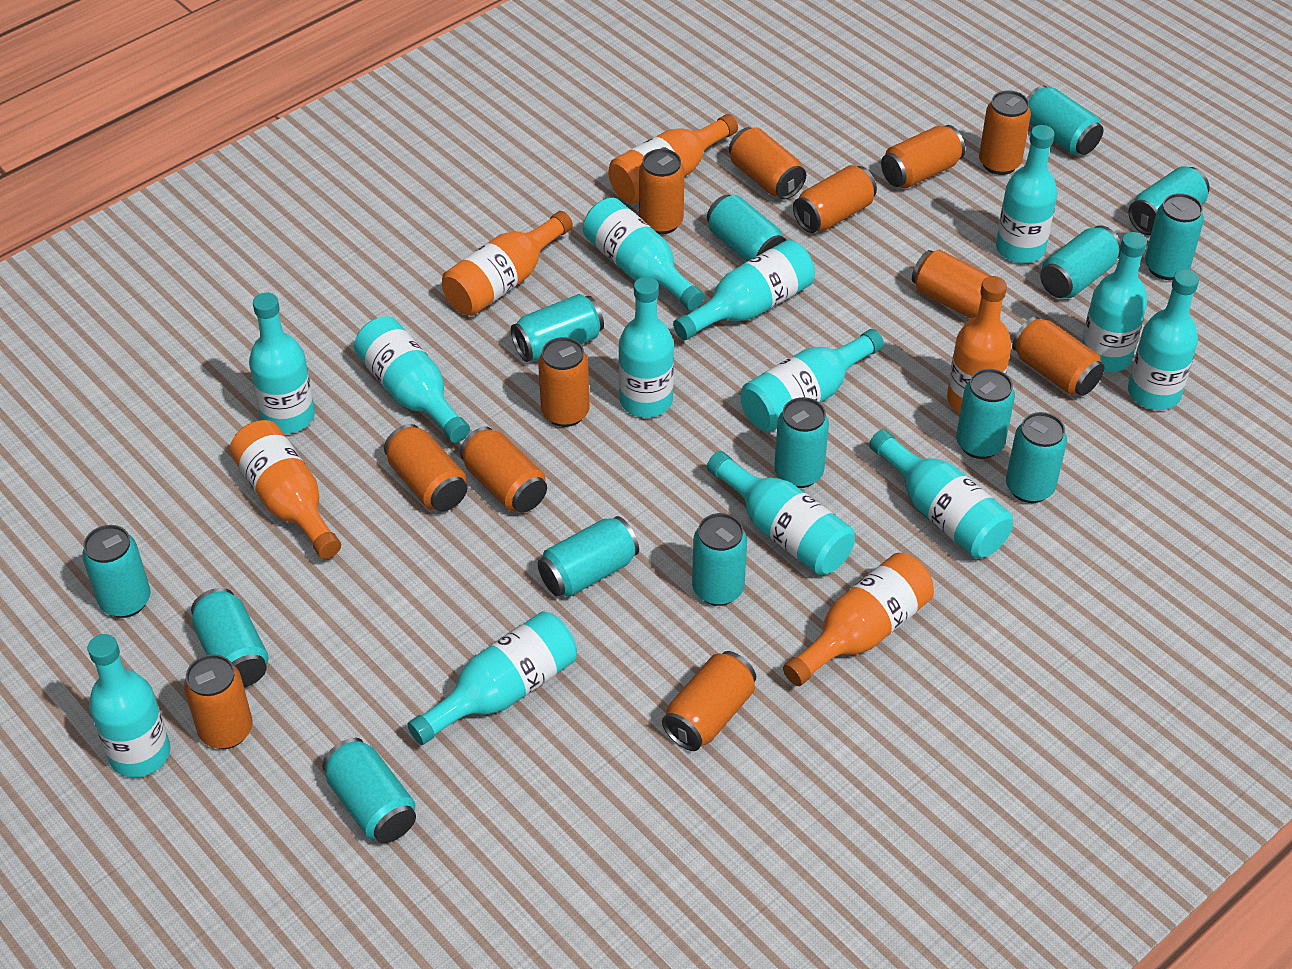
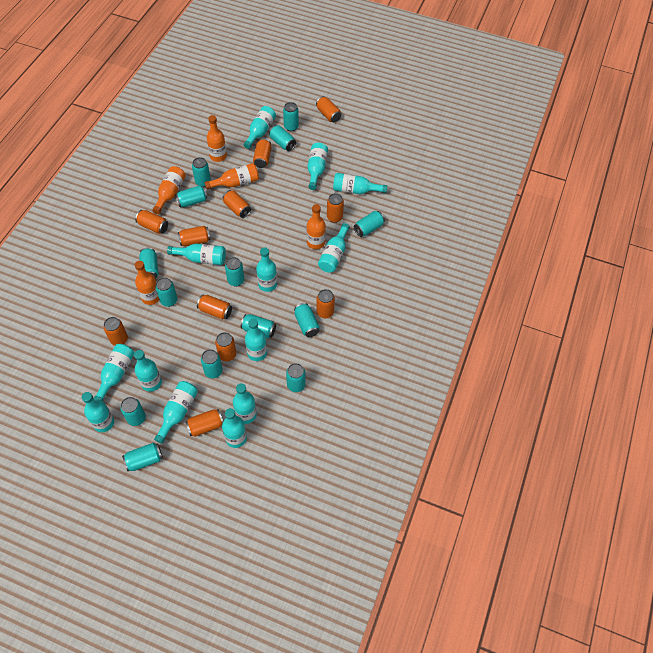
orange can: [184,654,253,749] [384,424,467,512] [460,427,547,513] [538,337,590,427] [639,149,684,235] [662,651,756,751] [729,127,806,199] [793,165,877,233] [881,125,965,188] [912,250,990,318] [979,90,1031,175] [1012,316,1105,396] = 12 -> [104,317,128,346] [135,210,168,234] [178,226,211,246] [185,409,223,437] [197,295,232,319] [215,332,236,361] [223,190,251,218] [253,138,272,168] [316,96,341,122] [316,289,335,318] [327,193,344,223] = 11

